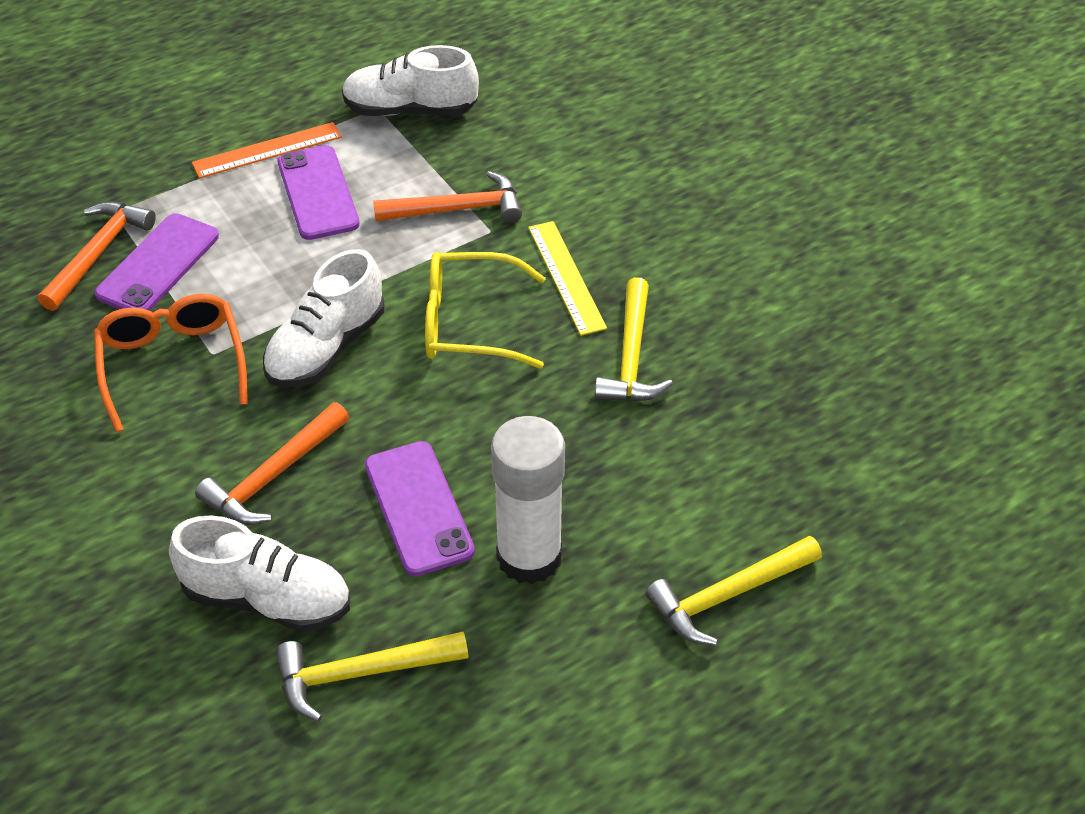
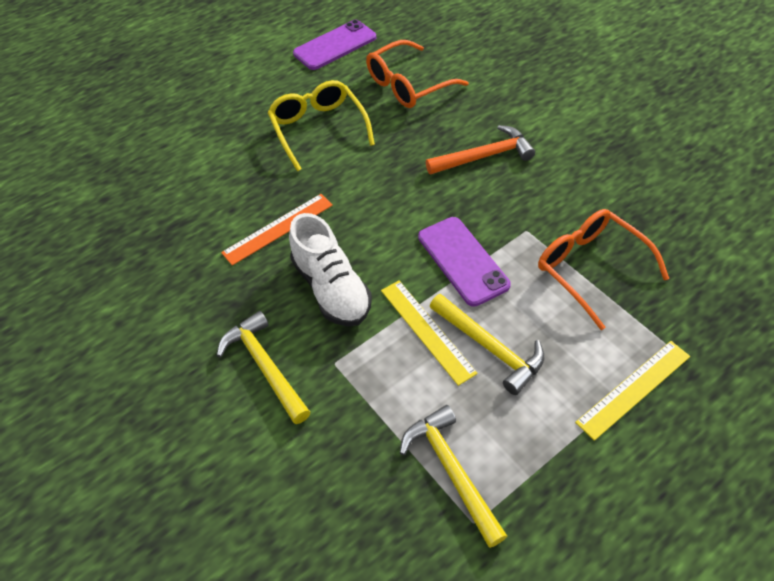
orange glasses: [94,293,248,432] = 1 -> [366,40,469,108] [538,209,670,330] = 2
orange hammer: [38,202,156,311] [195,402,349,525] [373,171,522,223] = 3 -> [426,125,535,175] = 1
purple phone: [95,213,219,311] [277,145,360,240] [365,441,475,576] = 3 -> [293,20,376,70] [418,217,511,307] = 2
white glue stick: [491,416,565,584] = 1 -> none = 0
white shoe: [169,515,350,632] [263,249,385,387] [342,45,479,116] = 3 -> [289,213,372,326] = 1
yellow ruler: [528,221,607,336] = 1 -> [381,280,478,386] [575,341,690,441] = 2

